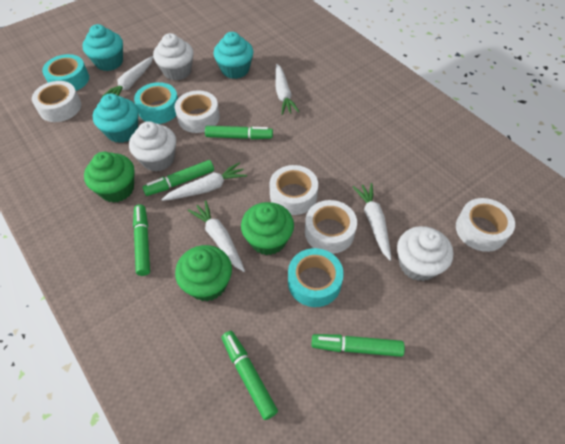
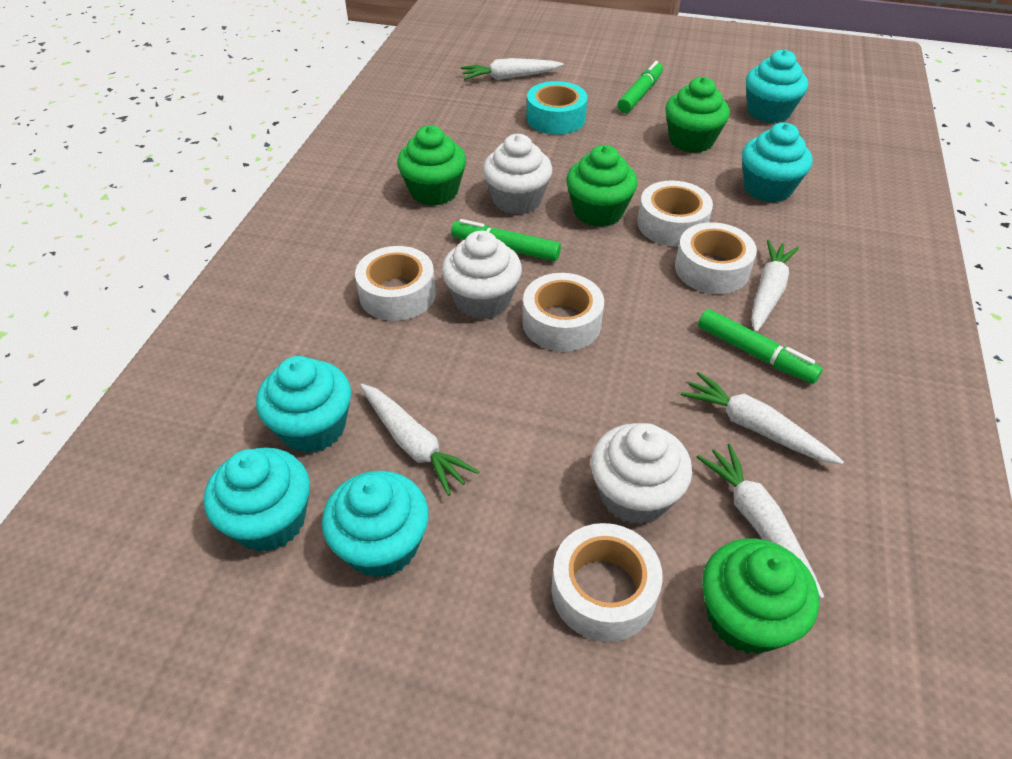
green cupcake: [84,152,134,203] [175,245,232,301] [241,202,294,255] = 3 -> [397,125,466,206] [566,145,638,227] [665,77,730,153] [702,538,819,654] = 4
green marker: [133,204,150,276] [142,160,214,196] [205,126,273,139] [222,331,278,420] [311,334,405,357] = 5 -> [451,219,561,261] [617,61,663,113] [698,309,823,384] = 3
turquoise cupcake: [82,24,123,71] [93,93,138,143] [213,32,253,79] = 3 -> [204,448,310,552] [256,356,351,453] [322,471,429,578] [742,123,813,202] [746,49,808,123] = 5
turquoise tape: [42,54,89,91] [134,82,178,124] [288,248,344,307] = 3 -> [527,81,588,135] = 1

